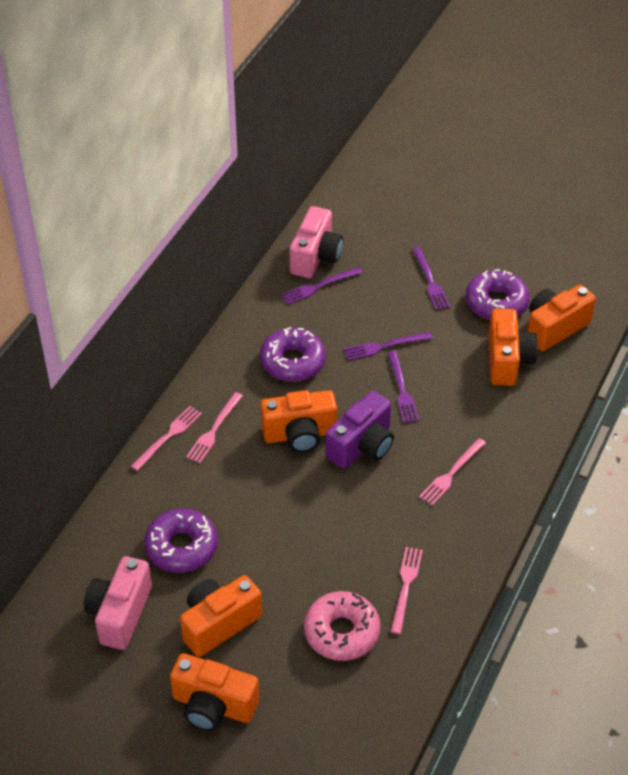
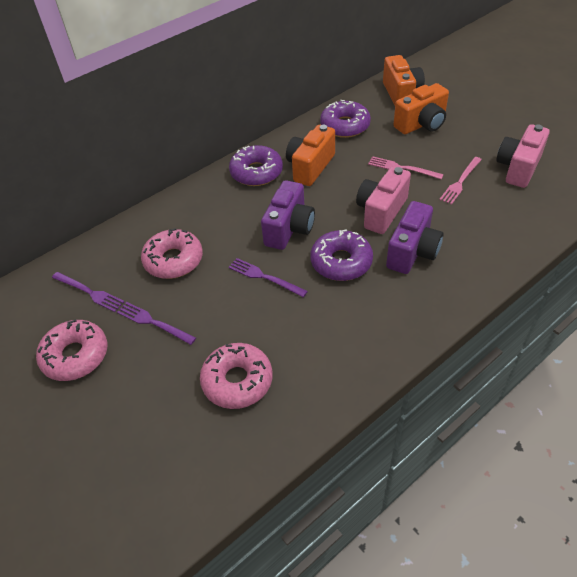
orange camera: [170,653,259,731] [180,575,262,657] [260,390,337,453] [488,308,538,386] [527,285,596,352] = 5 -> [286,125,335,186] [383,55,425,105] [393,83,449,134] = 3
pink donut: [304,591,381,661] = 1 -> [36,319,107,381] [141,228,203,279] [200,343,273,409] = 3
pink fork: [131,406,202,471] [186,392,243,463] [390,547,423,635] [419,438,486,506] = 4 -> [368,156,444,180] [439,157,482,205] = 2
purple camera: [326,391,394,469] = 1 -> [261,180,315,250] [386,201,443,274] = 2
purple fork: [280,267,363,305] [343,332,433,360] [388,351,419,423] [412,247,450,310] = 4 -> [52,272,124,312] [117,302,196,345] [228,258,308,297] = 3

